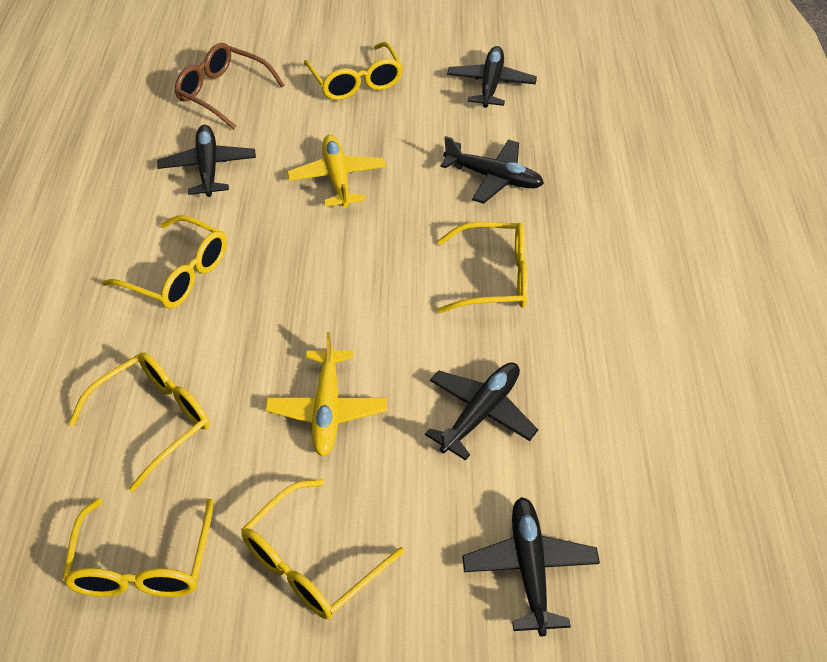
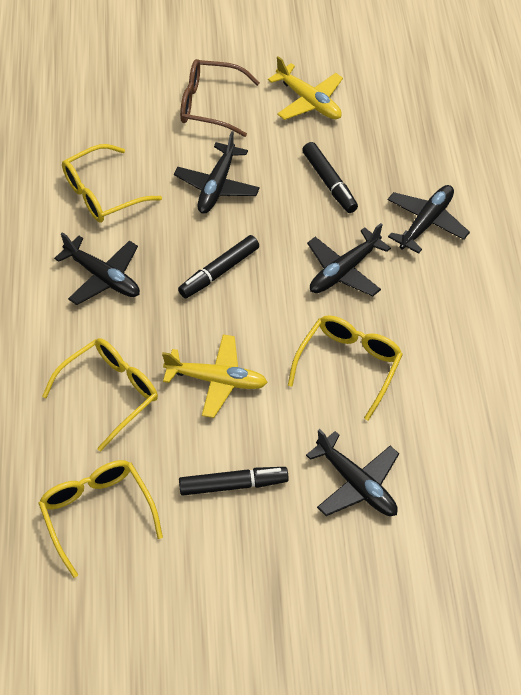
black marker: none = 0 -> [178,235,259,299] [179,467,289,496] [302,142,358,213] = 3
yellow glasses: [62,498,213,597] [69,352,210,492] [102,215,227,308] [241,479,404,619] [304,42,403,100] [437,222,528,313] = 6 -> [38,460,163,578] [42,338,158,452] [62,144,162,223] [288,315,403,421] = 4

